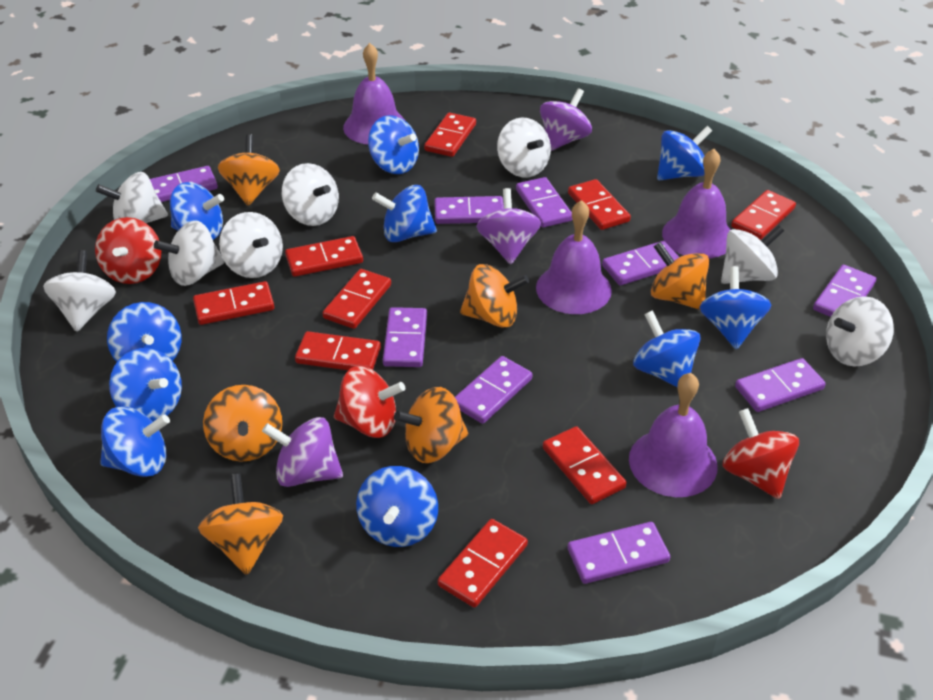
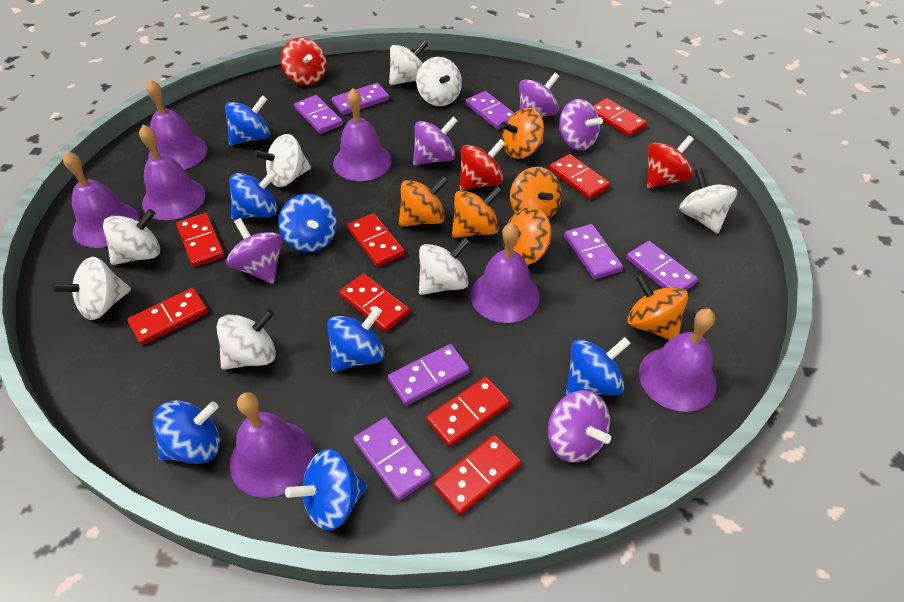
blue spinning top: [100,407,170,477] [107,302,181,362] [109,348,182,422] [170,182,224,240] [356,466,438,547] [368,115,419,174] [372,185,437,242] [633,310,701,387] [657,126,712,180] [699,266,771,350] = 10 -> [153,400,220,464] [225,95,270,145] [229,170,278,219] [278,194,337,252] [285,449,367,531] [327,306,385,372] [566,337,631,395] = 7
purple bell: [343,43,405,144] [536,200,612,314] [629,373,717,497] [662,149,731,259] = 4 -> [63,151,139,248] [139,125,205,220] [146,79,208,170] [230,392,314,498] [333,88,392,181] [470,223,540,323] [639,309,717,412] = 7
purple domino: [150,166,218,202] [383,307,427,367] [434,196,504,224] [455,356,533,424] [516,177,572,228] [567,522,670,584] [602,241,679,286] [735,358,826,412] [813,265,876,317] = 9 -> [294,95,343,134] [332,83,389,115] [354,417,432,501] [388,344,470,405] [465,91,514,129] [564,224,623,279] [626,241,698,290] = 7
purple spinning top: [262,417,343,487] [476,188,541,264] [540,88,592,151] = 3 -> [226,218,283,283] [413,116,458,165] [519,73,559,117] [548,390,611,463] [559,99,603,151] = 5
red domino: [193,281,274,325] [285,236,363,277] [295,331,381,370] [323,269,391,329] [424,112,476,157] [438,519,528,608] [543,426,627,504] [568,179,631,230] [731,190,796,240] = 9 -> [127,288,208,345] [176,213,224,267] [339,274,410,332] [347,213,405,267] [426,377,510,447] [433,435,521,515] [549,154,610,199] [593,98,647,137] = 8

